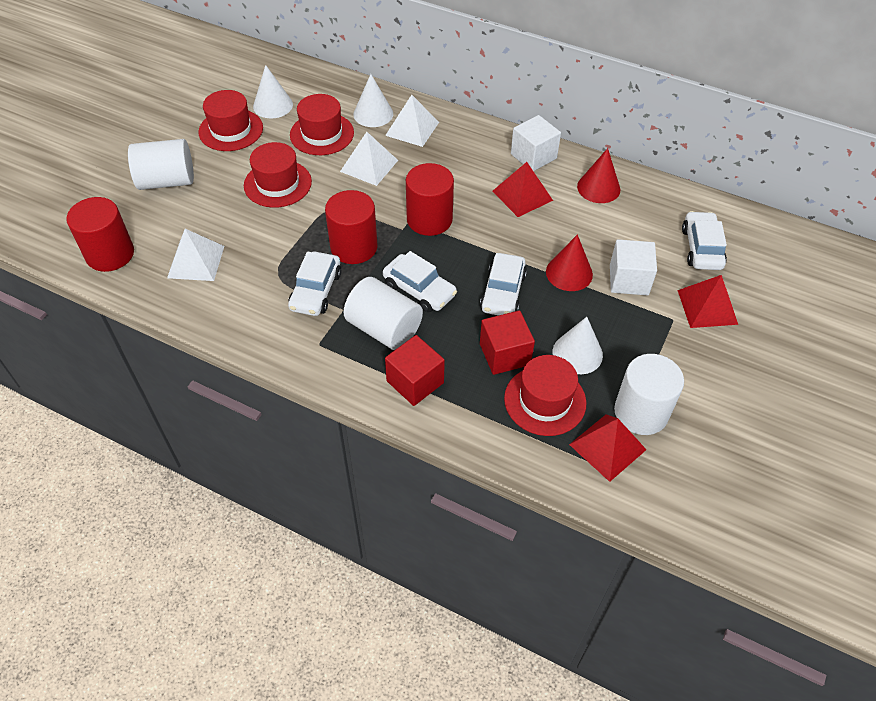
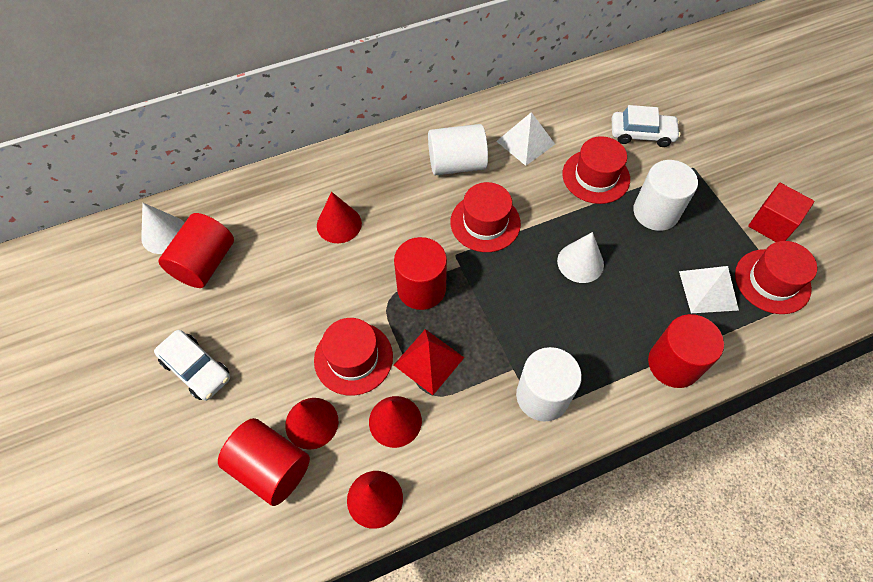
red cone: [546,234,593,291] [577,148,620,203] = 2 -> [285,398,338,450] [317,192,362,243] [347,471,403,529] [369,396,422,448] = 4
red cube: [385,335,445,406] [480,311,535,375] = 2 -> [748,183,814,242] = 1
red cylinder: [66,197,134,272] [325,190,377,264] [406,163,454,236] = 3 -> [158,213,234,288] [218,418,310,506] [394,237,447,310] [648,314,724,388] = 4
red pyramid: [493,162,553,217] [569,414,646,482] [677,275,738,328] = 3 -> [394,329,465,395] = 1
white car: [288,252,342,316] [383,251,457,312] [480,253,527,315] [682,211,727,270] = 4 -> [154,330,230,401] [612,105,681,147] = 2
white cone: [253,65,293,118] [353,74,393,127] [553,317,603,374] = 3 -> [141,203,184,254] [557,232,604,283] = 2
white cube: [511,115,561,171] [610,239,657,295] = 2 -> none = 0
white pyramid: [167,229,224,281] [340,132,398,186] [385,95,439,147] = 3 -> [496,112,555,166] [679,266,739,313] = 2

